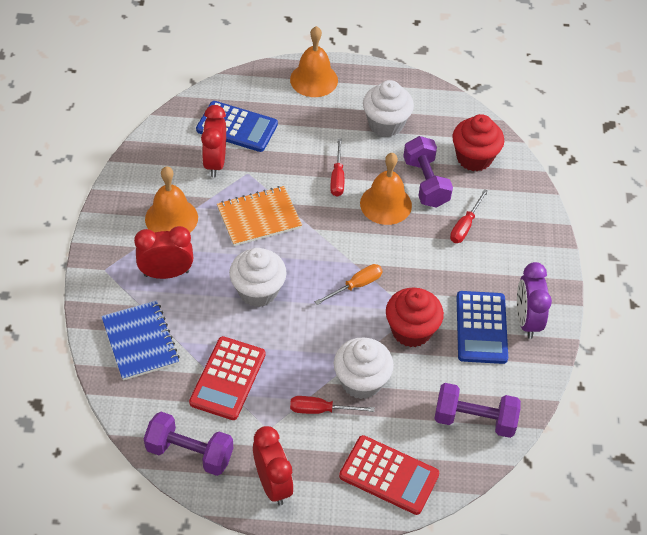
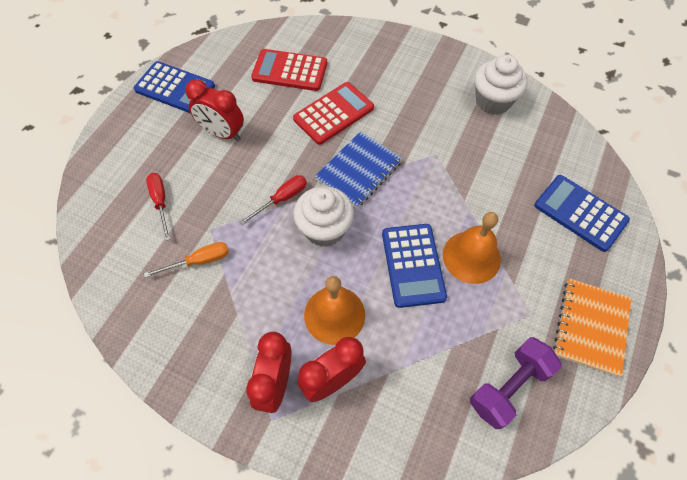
blue calculator: [196,101,278,152] [456,291,508,364] = 2 -> [133,61,215,113] [382,224,447,308] [534,175,630,252] = 3
orange bell: [145,166,198,233] [290,26,338,97] [360,153,412,225] = 3 -> [304,276,365,345] [443,212,501,284] = 2
purple clock: [517,262,552,339] = 1 -> none = 0
purple dumbbell: [144,412,233,476] [403,136,453,208] [434,383,521,438] = 3 -> [470,337,562,429] = 1
red cupcake: [386,288,444,347] [452,114,504,172] = 2 -> none = 0
red screwdriver: [290,396,375,414] [330,139,344,197] [450,189,488,243] = 3 -> [146,173,170,241] [240,175,307,225] = 2
white cupcake: [229,248,287,307] [334,337,394,399] [363,80,414,137] = 3 -> [293,186,354,247] [474,55,527,115] = 2

